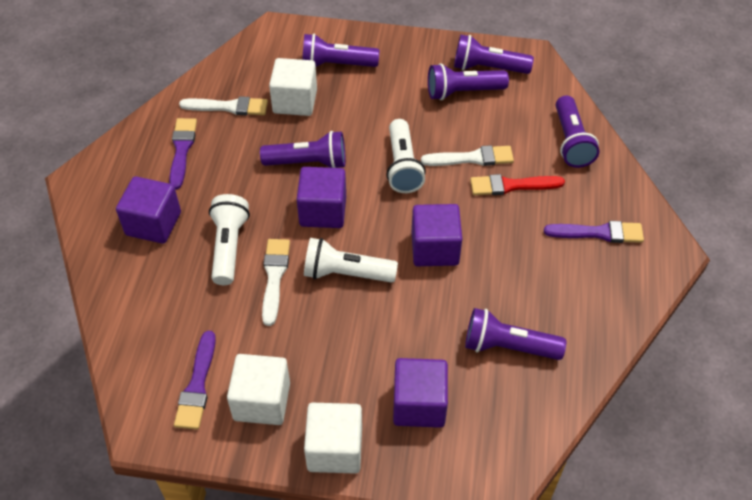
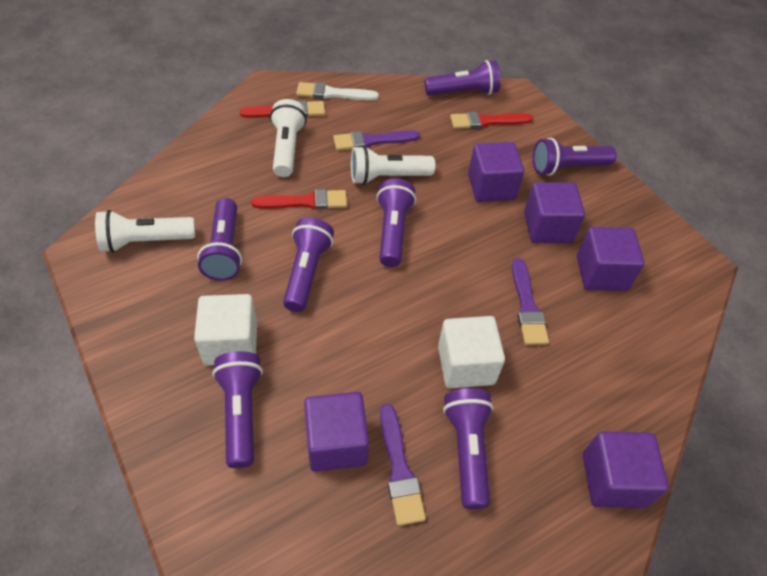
purple cube: [116,176,181,244] [297,167,346,228] [393,358,448,428] [412,204,462,266] = 4 -> [304,392,369,472] [468,142,524,202] [524,182,585,243] [577,227,645,291] [583,431,669,508] = 5
purple flashlight: [260,131,346,168] [302,33,379,67] [428,63,509,100] [454,35,534,74] [465,308,566,360] [556,95,600,168] = 6 -> [197,198,242,281] [212,351,263,468] [283,217,334,312] [376,179,416,267] [424,60,501,96] [443,388,494,509] [533,138,616,176] = 7
red brush: [470,174,565,195] = 1 -> [240,100,325,118] [251,189,347,210] [450,112,533,129] = 3
white brush: [179,96,268,115] [262,239,290,326] [421,145,514,166] = 3 -> [296,82,379,101] = 1
white cube: [227,354,290,425] [269,58,317,116] [304,403,362,474] = 3 -> [194,294,257,366] [438,316,505,388] = 2

